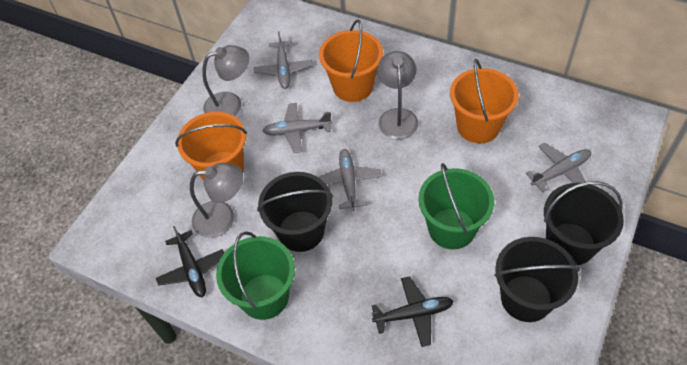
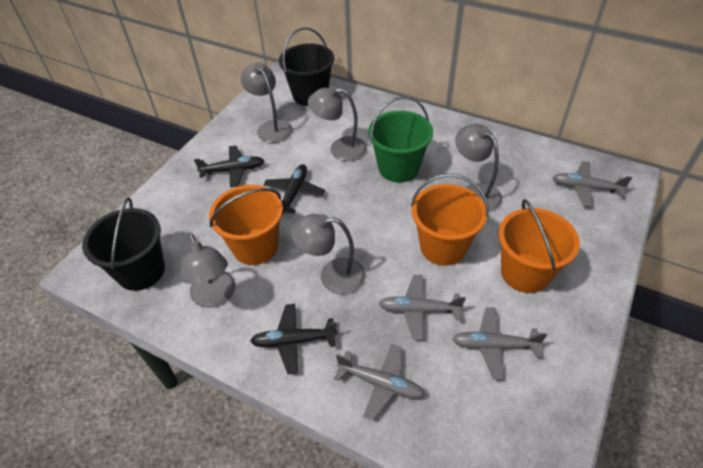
black bucket: [257,172,333,252] [494,237,580,322] [544,181,624,266] = 3 -> [82,198,165,291] [279,27,334,106] = 2
black plane: [156,226,224,297] [372,276,454,347] = 2 -> [194,146,264,187] [250,304,338,374] [263,164,325,214] = 3
green bucket: [216,231,295,320] [418,163,494,249] = 2 -> [368,96,433,182] = 1
grey lamp: [190,163,243,238] [202,45,249,116] [377,51,418,139] = 3 -> [180,233,236,308] [241,63,292,143] [291,214,366,295] [308,86,367,161] [455,124,503,212] = 5

